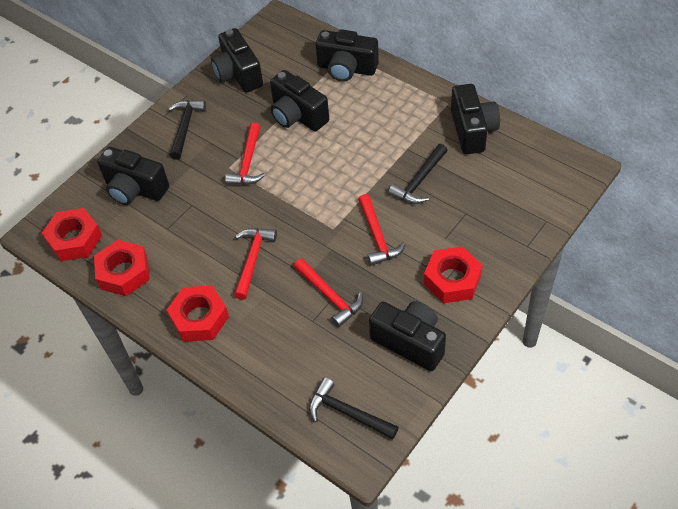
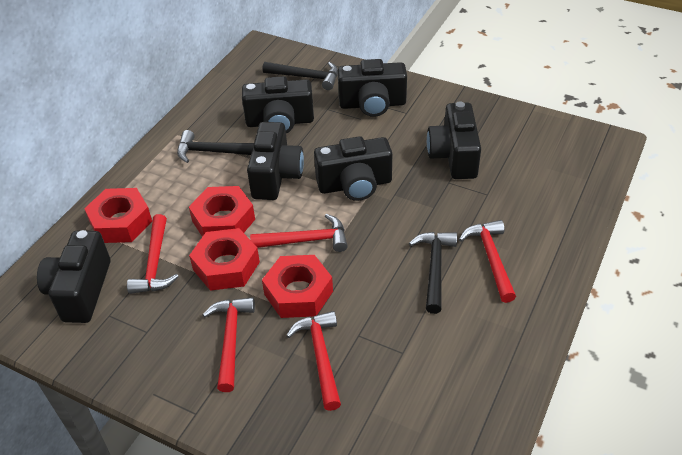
red hammer: [225,123,265,185] [234,228,277,300] [294,258,363,327] [358,194,406,266] = 4 -> [127,214,179,294] [203,297,255,392] [250,214,348,252] [286,311,341,411] [459,220,516,303] = 5

